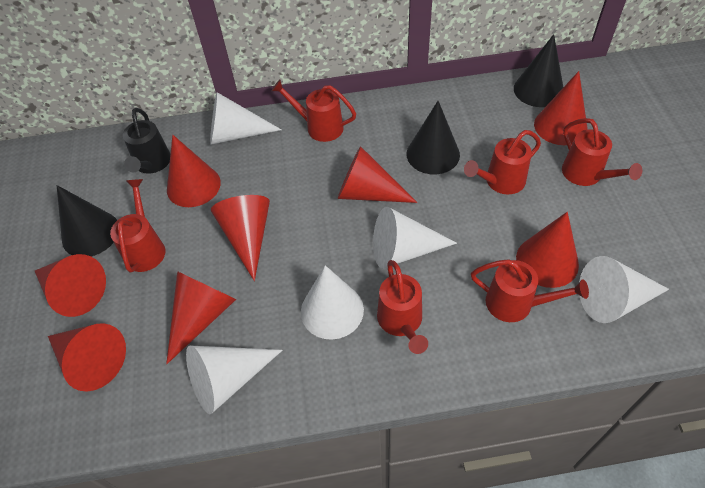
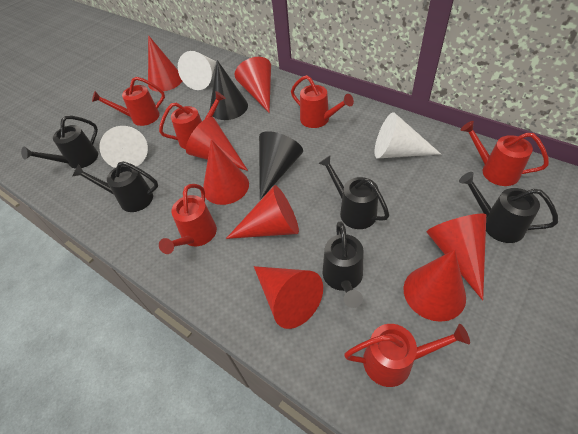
black cone: [57,185,117,256] [407,101,460,174] [514,34,563,107] = 3 -> [210,60,248,120] [259,131,303,200] = 2
black watering can: [123,108,170,174] = 1 -> [21,116,98,169] [73,161,158,212] [318,156,389,229] [323,222,364,308] [459,172,558,243] = 5
white cone: [186,346,283,414] [210,92,282,145] [301,265,364,340] [373,207,457,269] [579,256,669,323] = 5 -> [99,126,148,168] [178,51,216,90] [374,112,441,159] = 3

